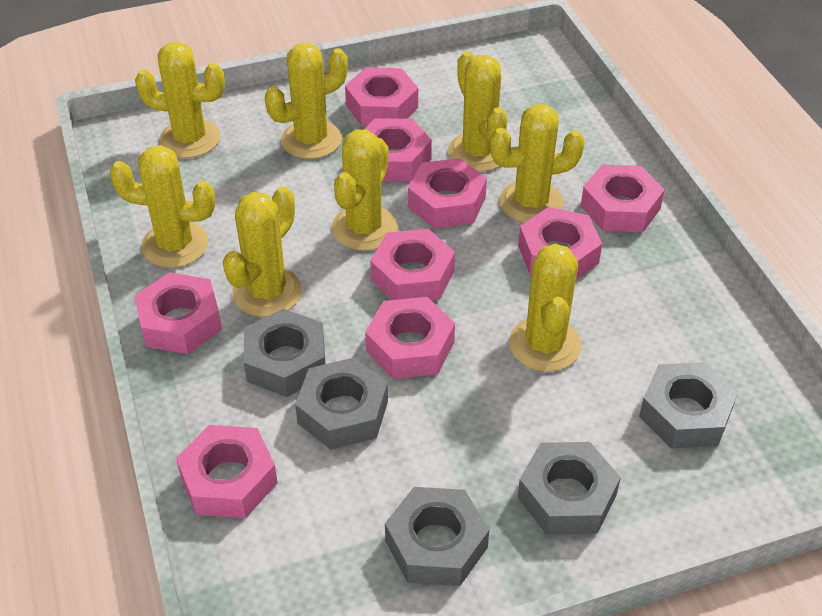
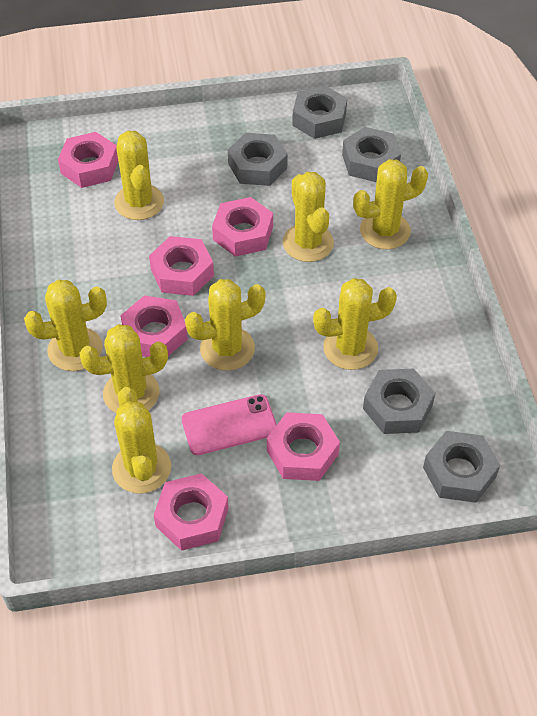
pink nut: [135,272,222,354] [176,425,278,518] [345,67,418,126] [364,119,432,181] [365,297,455,379] [370,229,455,301] [408,158,487,228] [518,207,602,280] [581,164,665,232] = 9 -> [58,132,118,188] [120,296,188,357] [149,236,214,296] [154,473,229,551] [212,197,273,257] [267,412,340,481] = 6
pink phone: none = 0 -> [182,394,277,455] = 1

